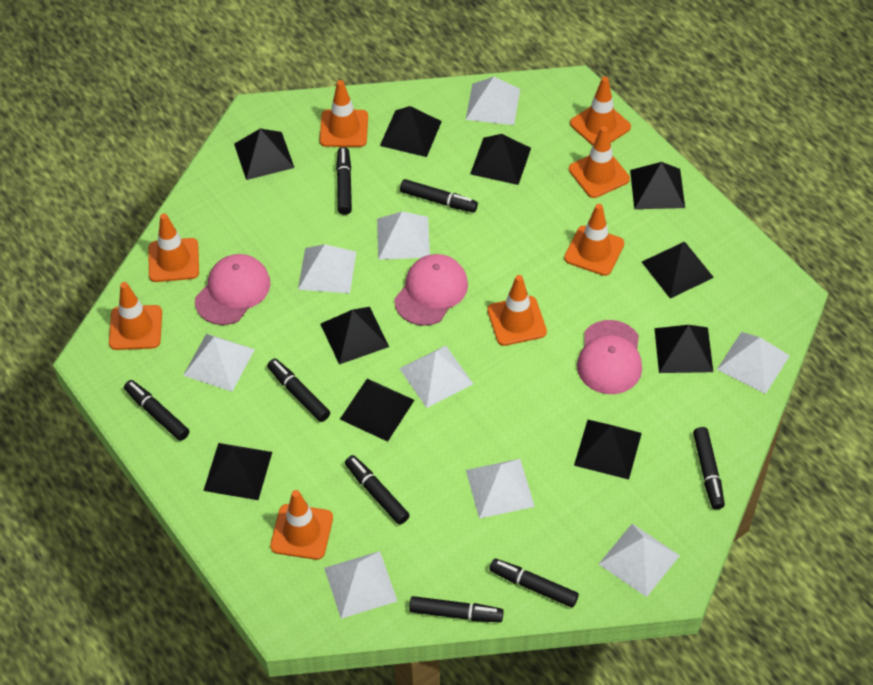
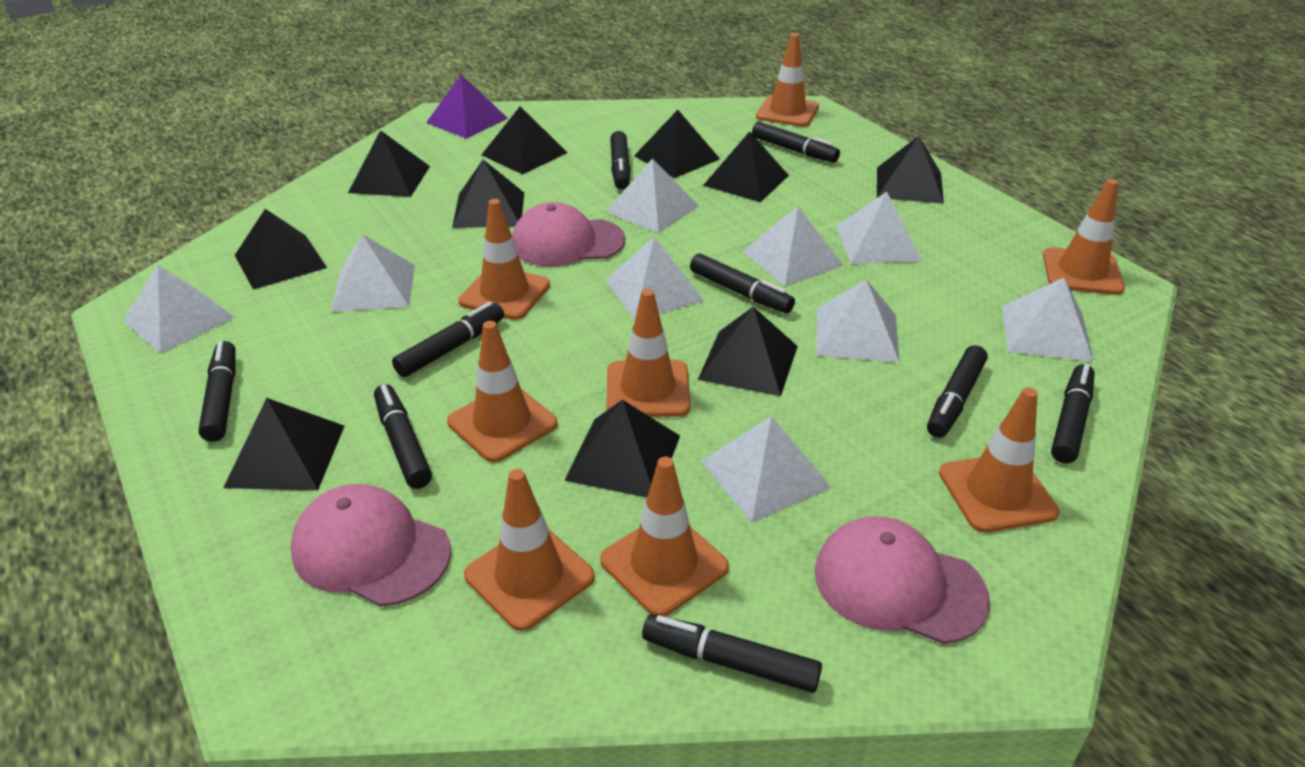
black marker: [124,380,189,441] [267,358,330,422] [336,147,352,215] [345,455,410,525] [400,179,478,212] [409,596,504,622] [489,559,579,608] [693,427,725,509] = 8 -> [199,341,236,442] [374,384,432,489] [392,302,504,377] [610,131,630,189] [642,615,822,693] [690,253,795,313] [752,122,840,163] [927,345,988,438] [1051,364,1095,464] = 9
purple pyramid: none = 0 -> [426,75,508,139] = 1

